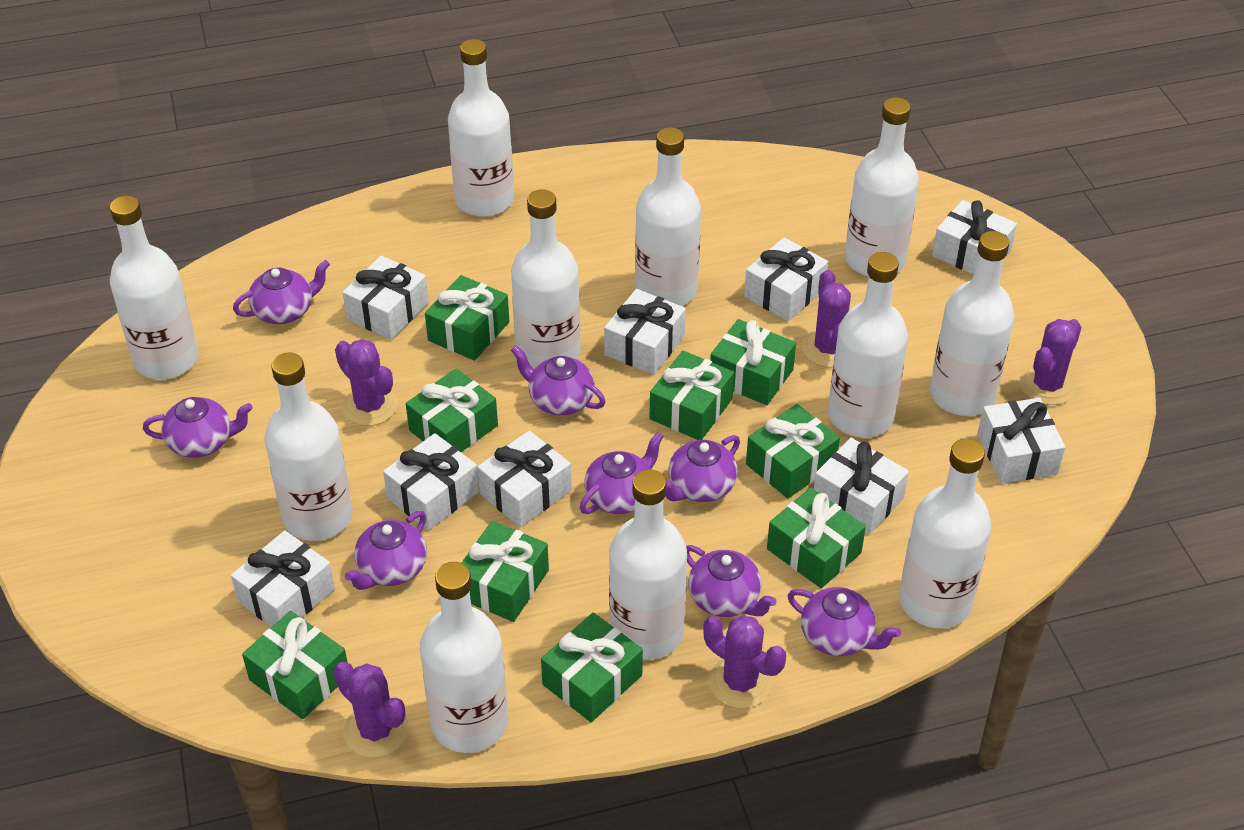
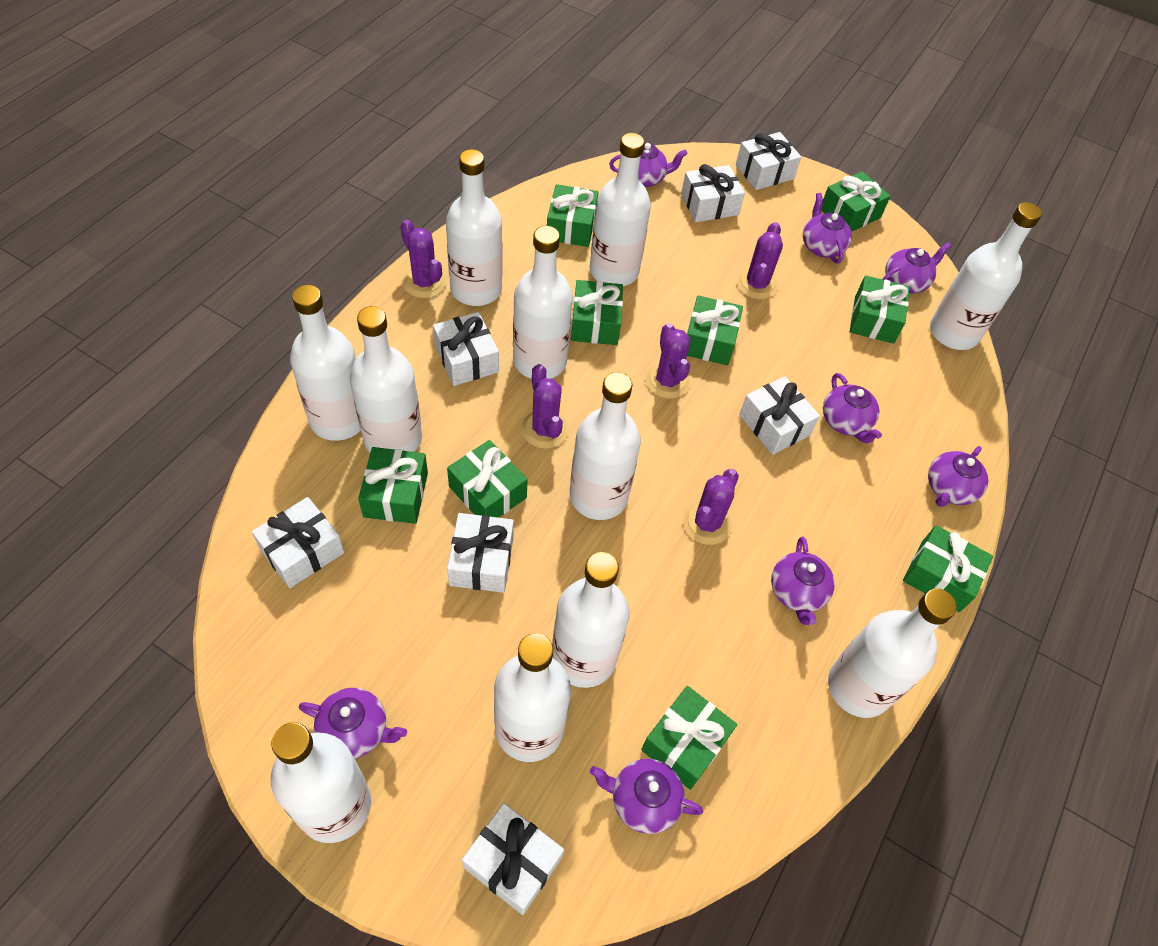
white gift: [231,530,335,627] [342,256,429,340] [383,433,479,530] [477,430,572,527] [604,289,686,375] [744,238,828,321] [814,438,909,534] [932,200,1017,275] [978,398,1065,484] = 9 -> [252,497,344,588] [433,312,499,386] [447,513,514,593] [462,803,564,915] [681,164,745,222] [736,132,801,190] [739,376,820,455] = 7

